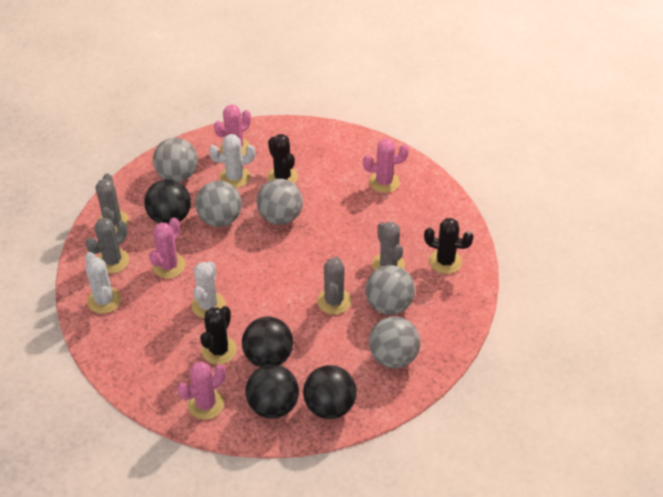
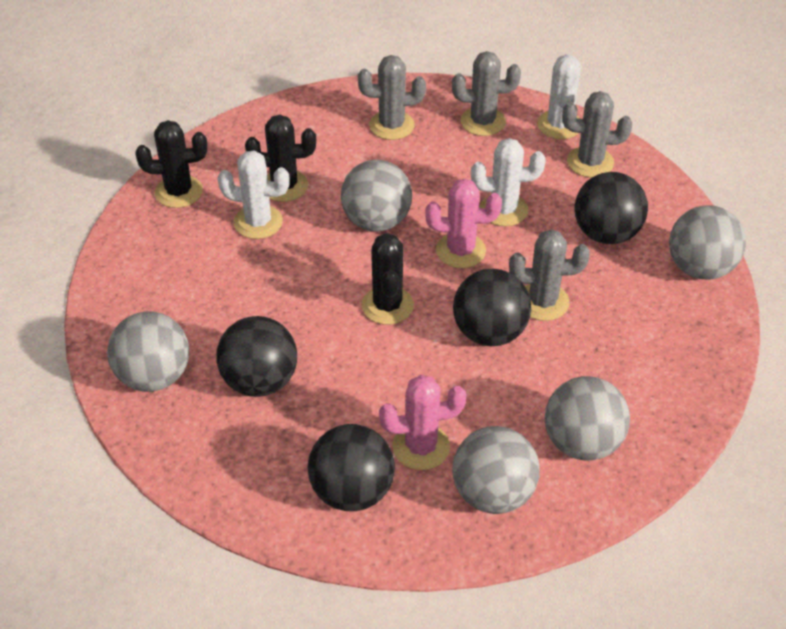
pink cactus: [149,218,186,278] [178,361,226,420] [214,104,251,155] [363,139,409,193] = 4 -> [379,375,466,470] [425,179,502,268] = 2

